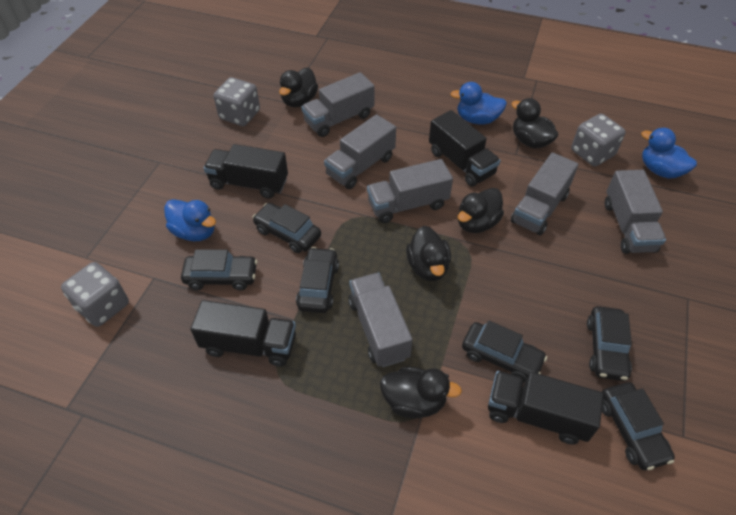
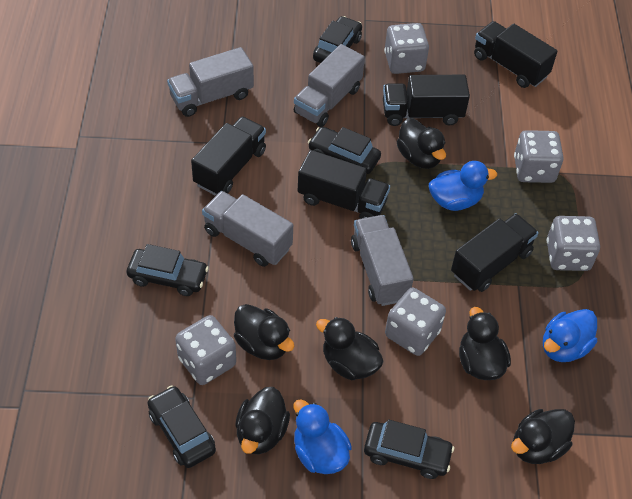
black car: [181,249,257,290] [252,203,321,253] [296,247,339,313] [462,321,547,383] [587,306,632,381] [602,382,675,470] = 6 -> [127,244,209,296] [148,385,216,468] [308,127,381,174] [313,16,362,63] [364,419,454,479] = 5
black duck: [279,67,318,107] [380,367,462,418] [406,226,451,281] [458,188,504,233] [511,98,558,148] = 5 -> [234,304,294,360] [235,387,290,454] [316,317,384,380] [397,118,446,169] [459,307,511,380] [511,409,575,464] = 6
black truck: [190,300,296,367] [204,144,288,198] [429,110,500,187] [488,371,604,444] = 4 -> [191,116,266,195] [298,150,390,219] [383,75,470,126] [451,213,538,292] [474,21,558,88] = 5
grey dice: [61,262,129,327] [213,77,260,126] [571,114,626,166] = 3 -> [175,315,236,385] [384,23,429,74] [385,288,446,356] [514,130,564,183] [547,216,600,271] = 5
grey truck: [301,72,375,137] [324,114,396,189] [348,273,412,367] [367,159,453,223] [511,152,578,236] [605,170,666,254] = 6 -> [167,47,254,117] [202,191,293,267] [294,44,365,127] [351,215,414,306] = 4

